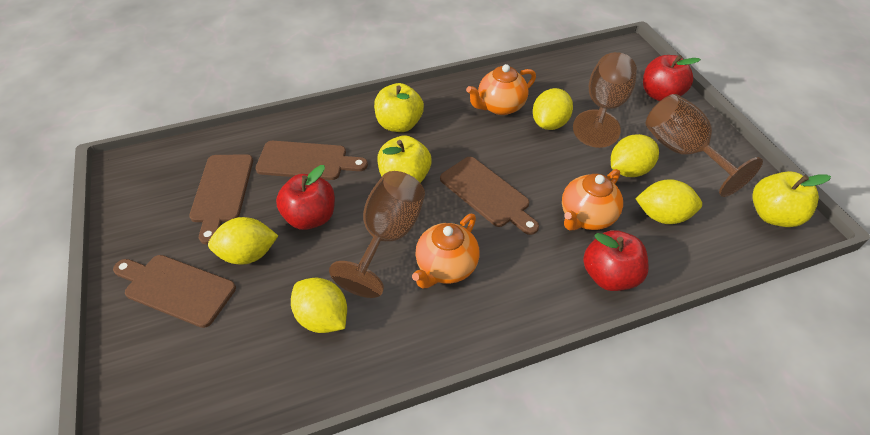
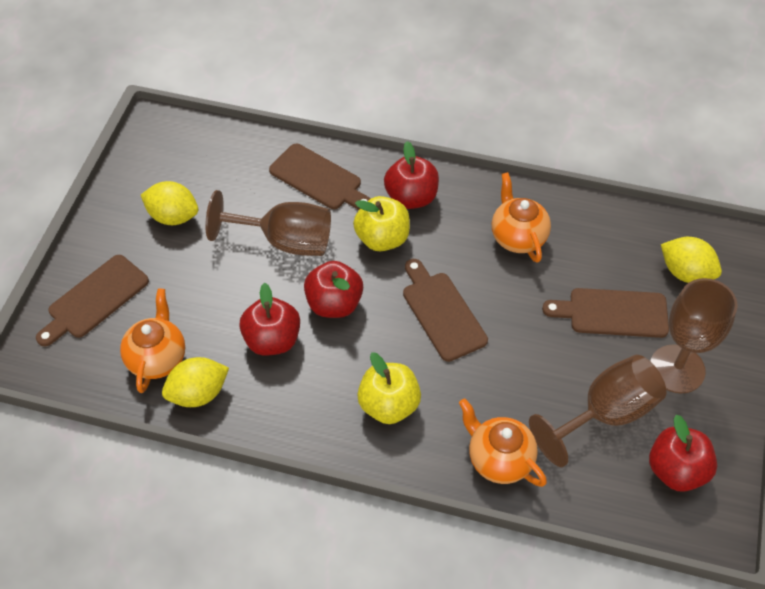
red apple: [276,165,335,230] [583,230,649,291] [643,55,701,101] = 3 -> [239,283,300,355] [304,261,363,318] [384,141,439,209] [649,415,717,492] = 4
yellow apple: [374,83,424,132] [377,135,432,183] [752,171,831,227] = 3 -> [353,196,410,251] [357,352,421,424] = 2
yellow lemon: [208,217,278,265] [291,278,347,333] [533,88,573,130] [611,134,659,177] [635,179,702,224] = 5 -> [141,181,198,225] [162,357,229,407] [661,237,722,283] = 3

